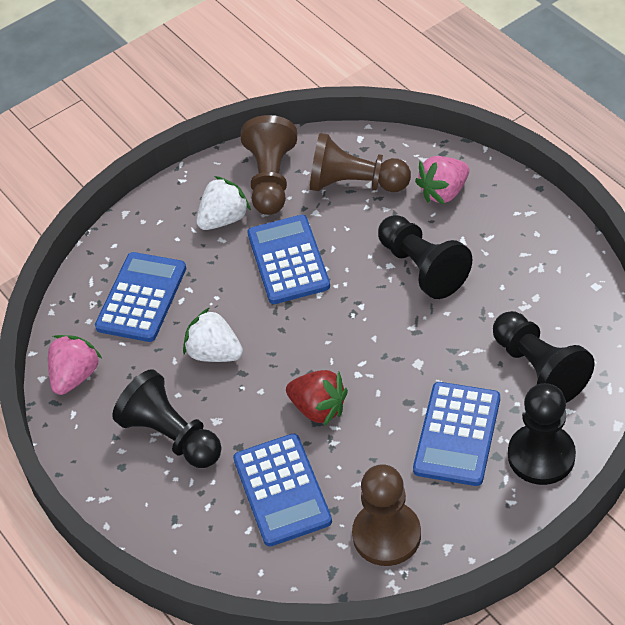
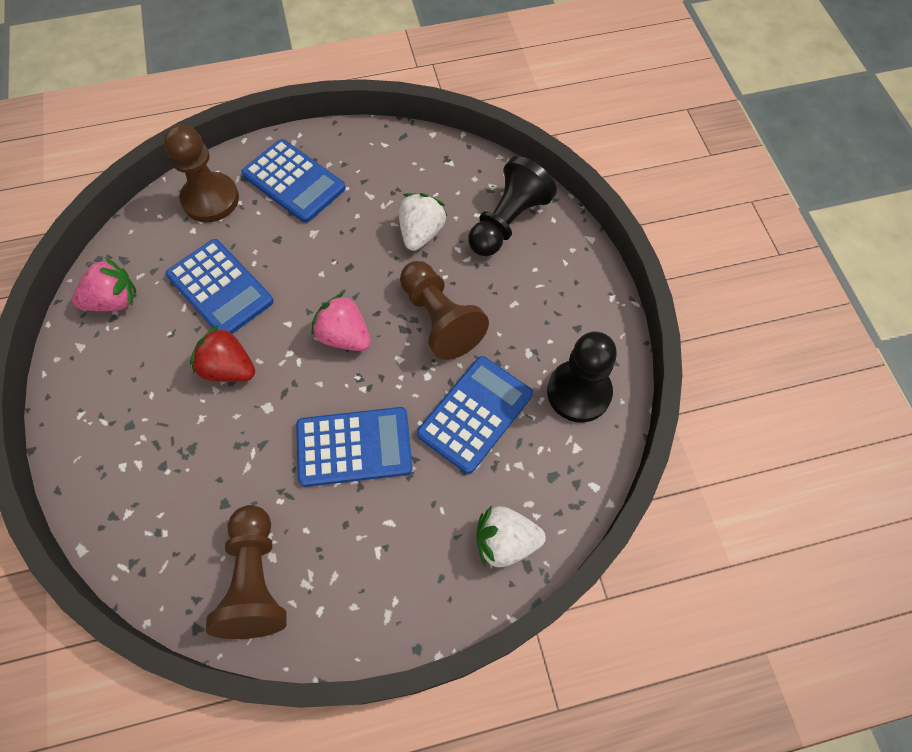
black pawn: [112,369,222,468] [378,215,472,299] [493,311,595,403] [508,383,576,485] = 4 -> [469,156,557,256] [547,332,617,423] = 2

